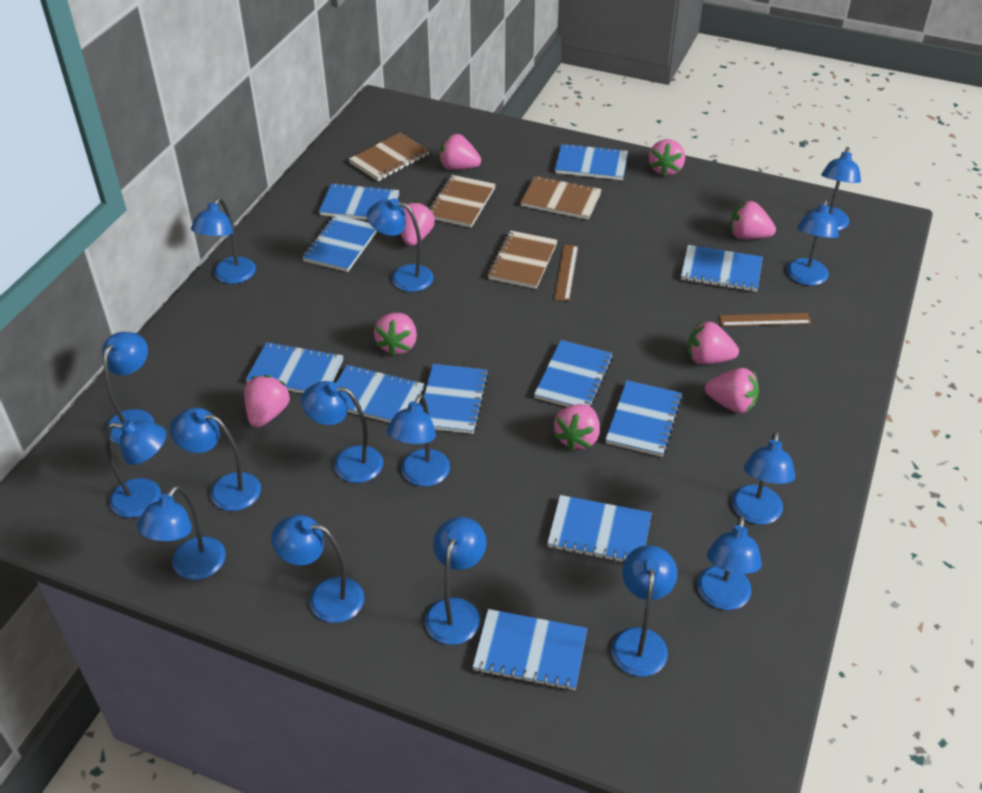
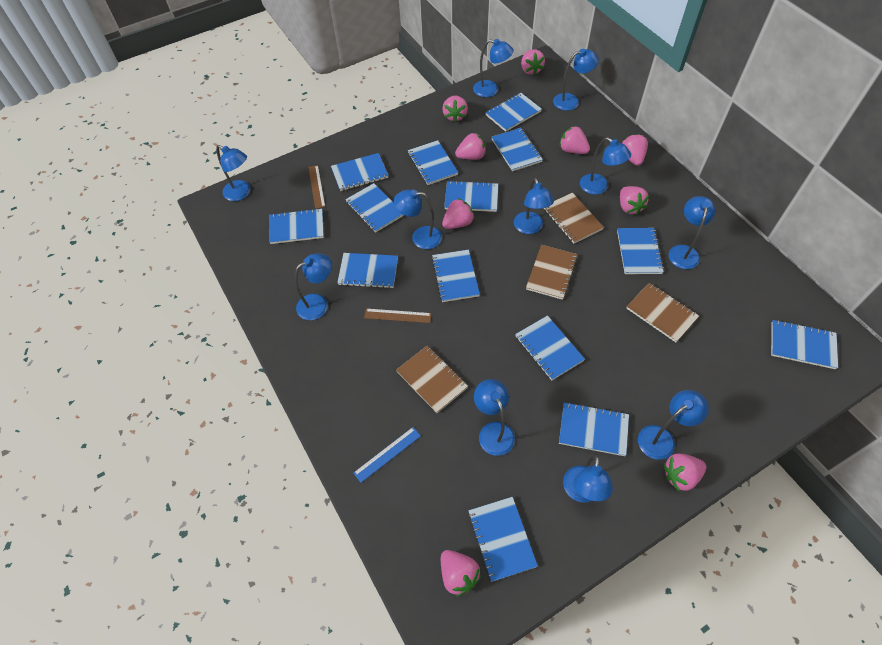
blue lamp: [103,332,154,444] [105,420,166,518] [137,485,226,580] [170,408,261,511] [191,198,256,284] [271,515,364,623] [301,381,383,483] [367,198,433,292] [387,394,450,486] [425,517,487,645] [611,545,677,677] [697,515,762,610] [732,431,795,525] [787,199,839,286] [811,147,861,231] = 15 -> [216,145,251,201] [295,254,332,320] [394,189,442,249] [473,39,513,97] [474,379,515,456] [514,178,554,234] [553,49,599,111] [563,455,613,502] [580,137,631,195] [638,390,709,460] [669,196,715,269] = 11
blue notebook: [246,342,343,393] [302,215,377,272] [319,183,399,220] [336,365,424,423] [421,364,489,434] [473,609,587,691] [534,340,613,407] [547,495,652,563] [555,143,628,180] [605,380,683,457] [681,245,763,292] = 11 -> [269,208,324,244] [331,153,389,191] [337,253,398,289] [345,183,404,233] [408,140,459,185] [432,250,480,302] [444,180,498,212] [468,497,538,582] [485,93,542,132] [492,128,543,171] [515,315,585,380] [559,402,629,456] [617,228,664,274] [771,320,838,369] = 14
blue ruler: none = 0 -> [353,427,421,483] = 1

